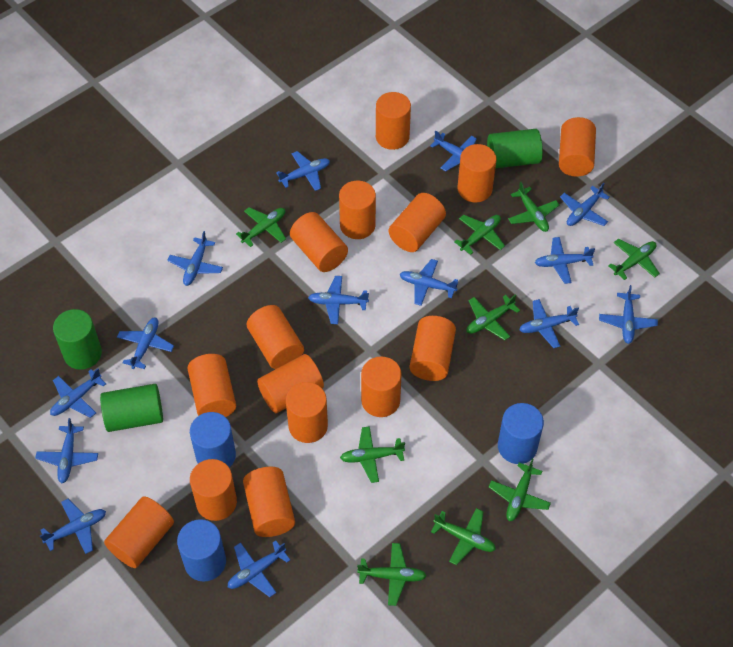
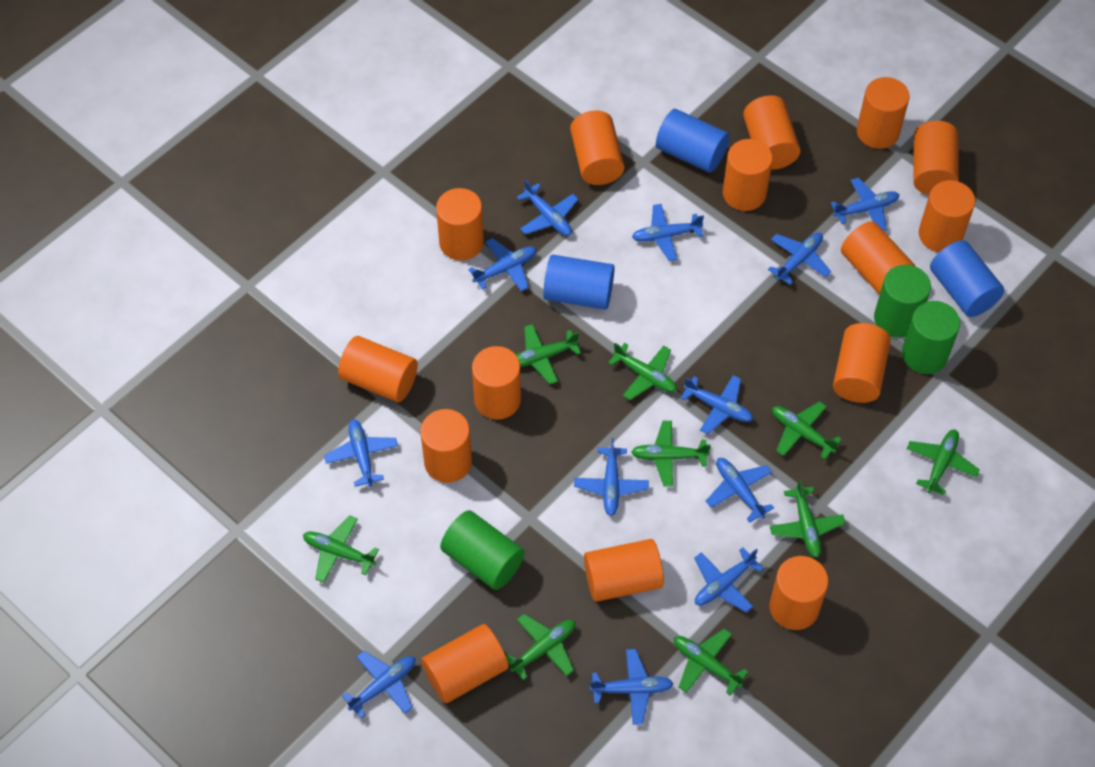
blue plane: [35,418,98,483] [40,499,106,554] [50,368,106,418] [117,317,174,369] [167,231,223,286] [228,541,290,597] [276,151,330,191] [308,276,369,324] [400,259,458,306] [430,130,477,171] [519,299,579,348] [535,237,595,284] [560,183,610,226] [599,285,658,344] = 14 -> [324,419,398,487] [342,651,415,719] [468,238,536,291] [517,180,579,236] [574,438,649,516] [590,649,674,725] [632,204,704,261] [680,375,753,434] [694,547,764,613] [706,458,774,523] [768,232,831,285] [831,178,899,231] = 12

